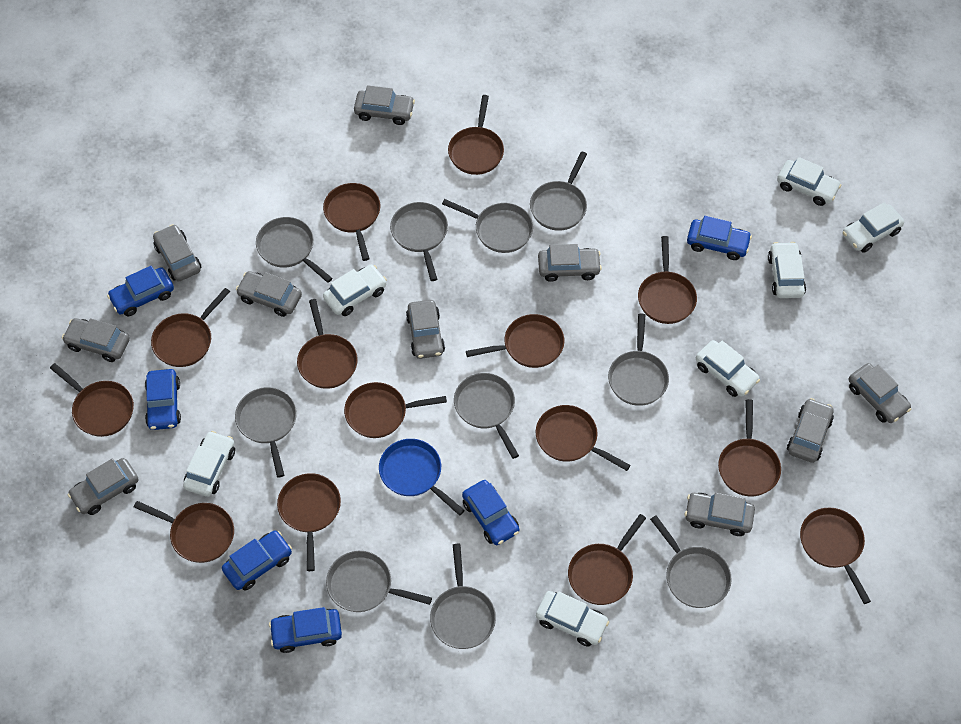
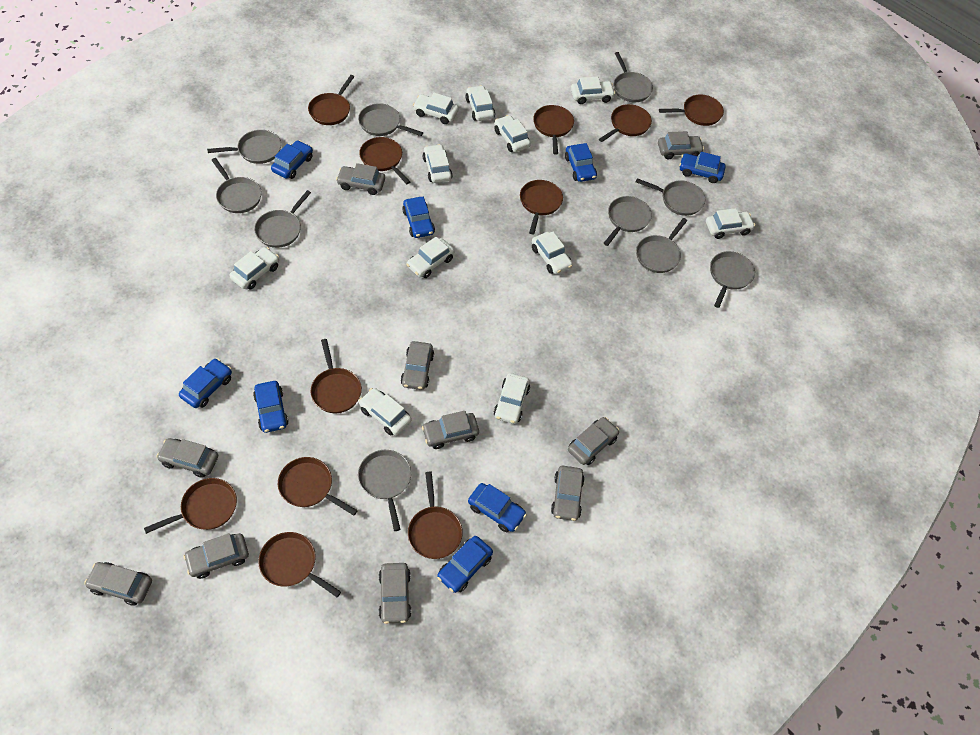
blue car: [107,266,174,316] [145,369,181,430] [222,530,292,590] [269,607,342,653] [462,480,520,545] [687,216,752,260] = 6 -> [179,358,232,408] [253,381,289,433] [271,140,313,179] [402,197,435,238] [437,536,493,593] [468,483,527,532] [565,143,597,182] [679,152,726,183] = 8
blue pan: [379,439,465,515] = 1 -> none = 0
brown pan: [50,363,134,437] [134,501,234,563] [151,288,230,367] [277,473,341,571] [297,299,358,389] [323,183,380,261] [344,382,447,438] [448,95,504,175] [466,314,564,368] [536,405,631,471] [568,514,646,605] [638,236,697,324] [718,399,781,496] [800,508,871,604] = 14 -> [144,478,237,534] [258,532,341,597] [278,457,358,516] [308,75,355,125] [311,339,362,413] [359,137,410,184] [408,472,463,559] [520,180,563,234] [533,105,574,155] [599,104,652,142] [659,95,724,126] = 11
white car: [183,431,235,497] [323,265,387,316] [536,591,609,647] [696,340,760,397] [768,242,806,298] [777,157,841,206] [843,202,904,253] = 7 -> [229,247,279,290] [359,388,412,435] [406,237,454,278] [413,93,459,124] [422,144,453,183] [466,85,495,121] [494,115,531,152] [494,373,530,424] [532,232,573,274] [571,76,615,104] [706,208,755,239] = 11

